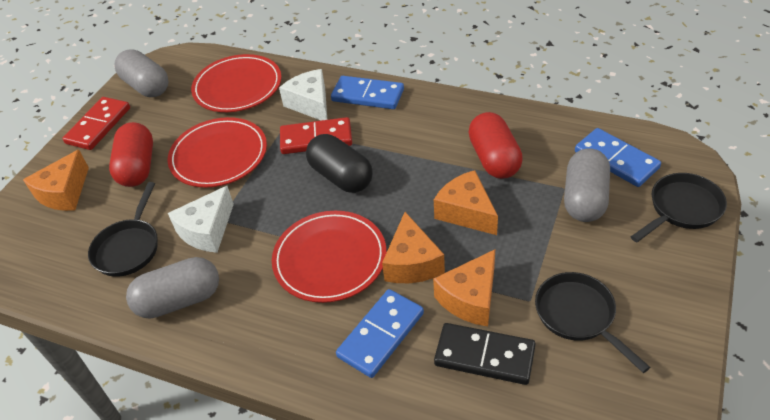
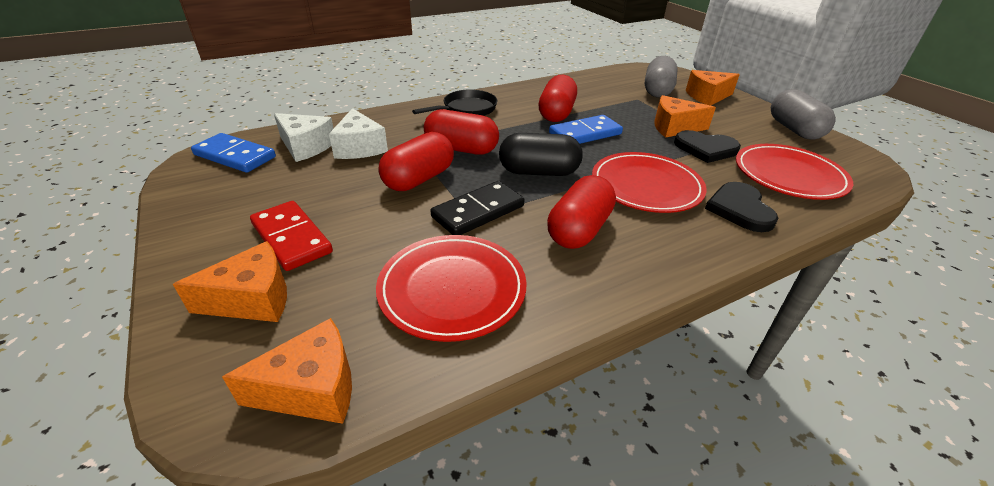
black heart: none = 0 -> [674,130,741,163] [705,182,778,232] = 2
black pan: [88,182,158,277] [535,272,650,373] [631,173,727,242] = 3 -> [412,89,497,116] = 1
blue domino: [331,76,404,109] [336,289,424,378] [575,128,661,187] = 3 -> [191,133,276,173] [549,115,623,144] = 2
grey capsule: [115,49,168,97] [126,257,219,319] [564,149,610,222] = 3 -> [645,56,678,97] [771,89,836,139] = 2
red capsule: [109,122,153,187] [468,112,523,179] = 2 -> [378,132,454,191] [424,109,499,155] [538,75,577,122] [547,175,616,249] = 4
red domino: [62,97,130,150] [280,117,352,154] = 2 -> [250,201,333,271] = 1

